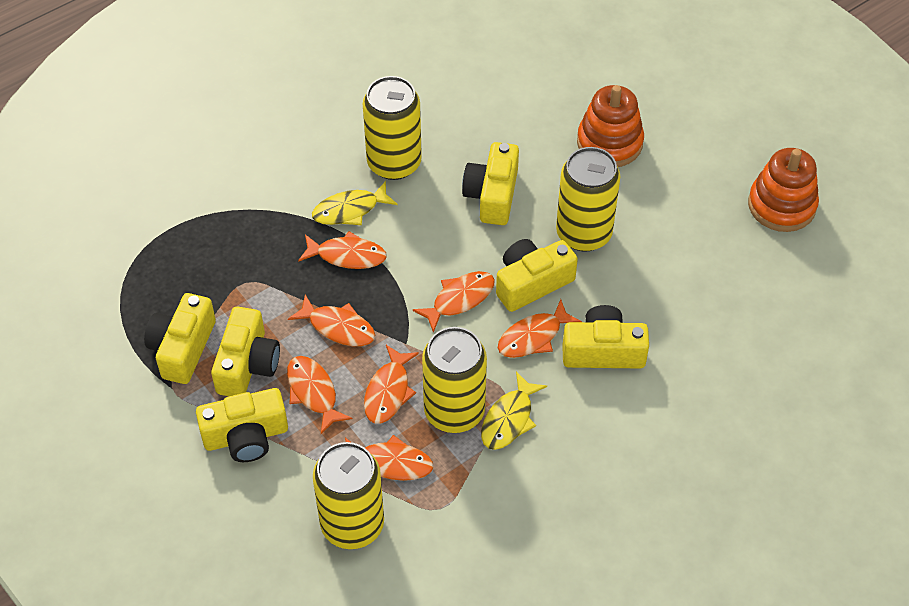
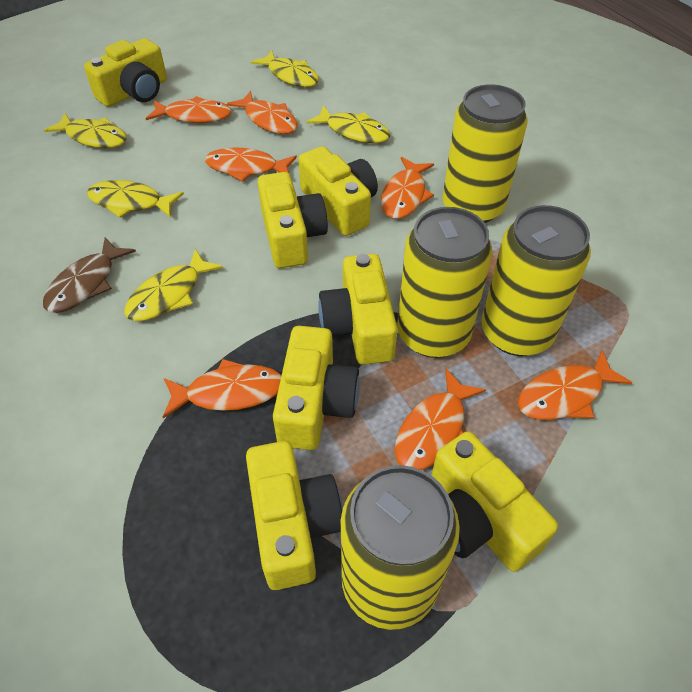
brown fish: none = 0 -> [43,238,136,313] = 1
orange stacking toy: [577,85,644,167] [748,148,819,232] = 2 -> none = 0
yellow camera: [144,293,216,384] [196,388,288,462] [211,307,280,396] [462,142,519,225] [496,239,578,312] [562,305,649,368] = 6 -> [84,38,167,107] [246,441,343,590] [257,172,328,268] [273,326,360,450] [298,146,378,236] [318,254,398,365] [431,431,558,572] = 7
yellow fish: [312,181,398,225] [481,372,547,450] = 2 -> [44,113,127,148] [87,180,184,218] [124,249,223,321] [251,51,319,87] [306,106,390,143] = 5

